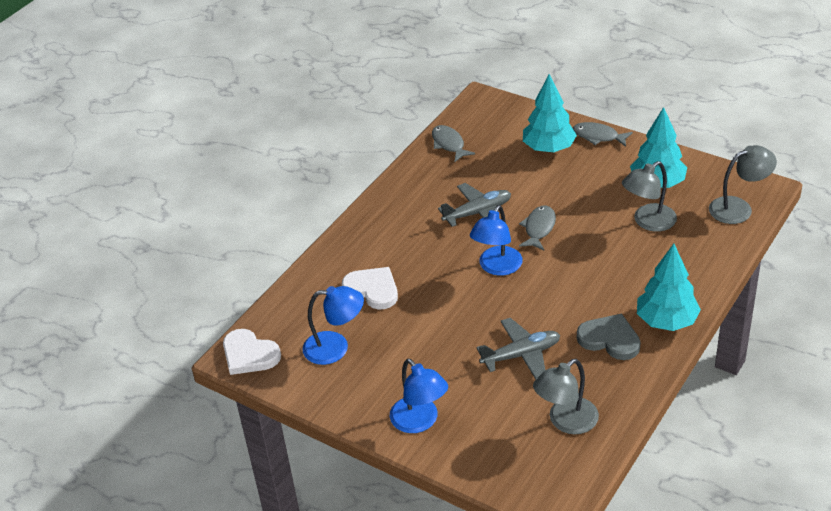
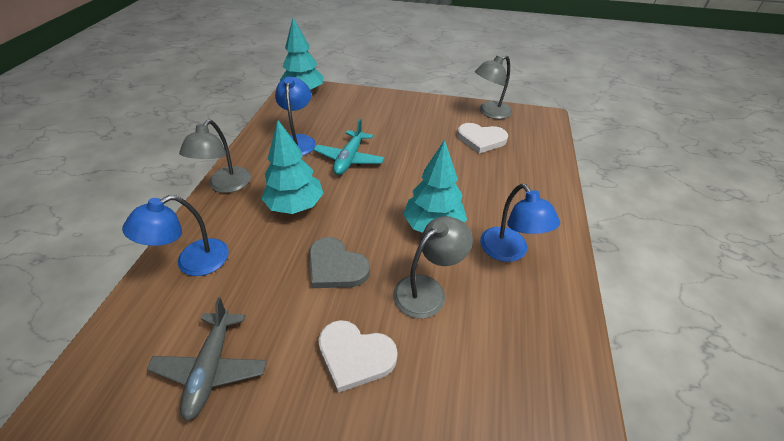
grey fish: [432,125,475,162] [519,206,556,250] [573,122,633,147] = 3 -> none = 0
grey plane: [438,183,511,227] [476,318,560,379] = 2 -> [147,298,267,421] = 1
turquoise plane: none = 0 -> [313,119,385,175] = 1

